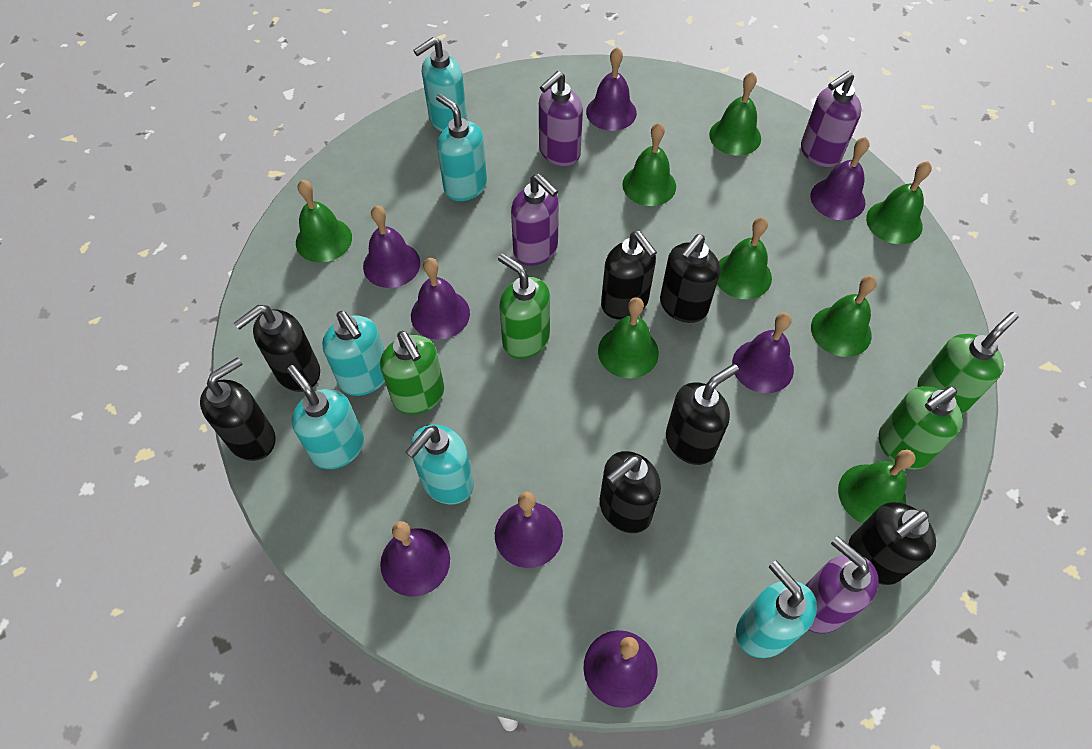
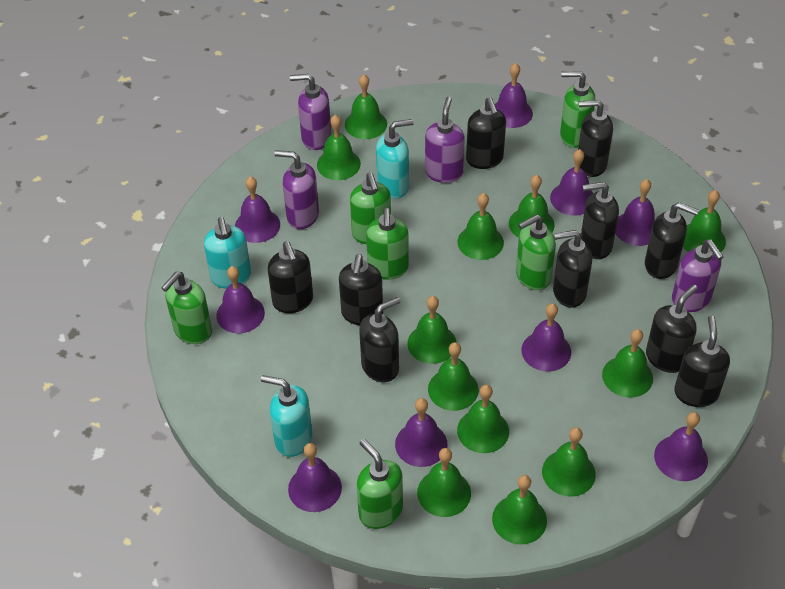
black soap dispenser: [200,357,276,461] [234,305,320,392] [600,451,661,533] [601,231,657,320] [660,234,720,323] [666,364,739,465] [849,502,936,585] = 7 -> [268,242,313,313] [339,254,383,325] [359,297,400,383] [466,97,506,169] [553,230,592,308] [578,100,613,177] [581,182,619,259] [645,202,699,279] [646,285,698,373] [674,316,730,407] = 10
green bell: [296,180,352,263] [598,297,659,379] [623,123,676,206] [709,72,761,156] [717,217,772,299] [811,275,877,357] [838,449,916,524] [866,161,932,244] = 8 -> [317,115,361,180] [345,74,387,139] [407,296,457,364] [417,448,471,517] [428,342,479,411] [457,385,509,453] [458,193,504,260] [492,475,547,544] [509,175,555,238] [542,427,596,497] [602,329,653,397] [683,190,726,252] = 12
green soap dispenser: [380,331,444,415] [498,253,550,359] [879,386,963,469] [918,312,1018,414] = 4 -> [161,272,212,344] [350,173,391,244] [357,439,403,529] [366,208,409,280] [516,214,556,290] [560,71,595,148] = 6
purple bell: [363,206,420,288] [380,521,450,597] [411,258,470,340] [495,492,563,568] [583,630,658,708] [586,47,637,131] [732,313,794,393] [810,137,869,220] = 8 -> [216,266,265,333] [235,176,280,243] [288,443,342,512] [395,398,448,467] [495,63,533,128] [521,303,571,371] [550,149,593,216] [615,179,655,246] [654,412,708,481] = 9
turquoise soap dispenser: [287,365,364,469] [322,311,385,396] [406,425,474,504] [413,37,467,132] [436,94,487,201] [736,561,817,658] = 6 -> [204,217,251,288] [261,375,313,457] [376,119,414,199] = 3

